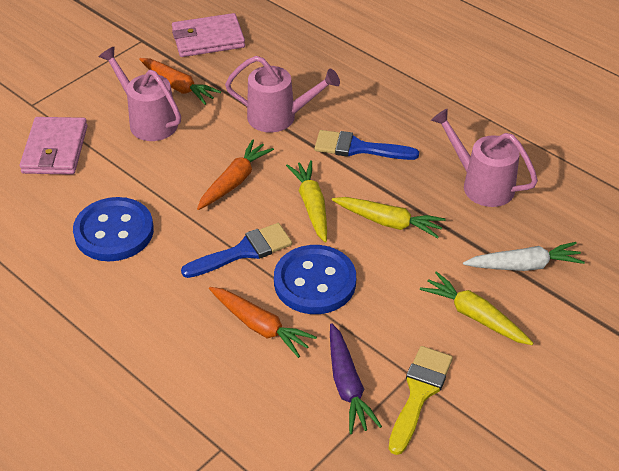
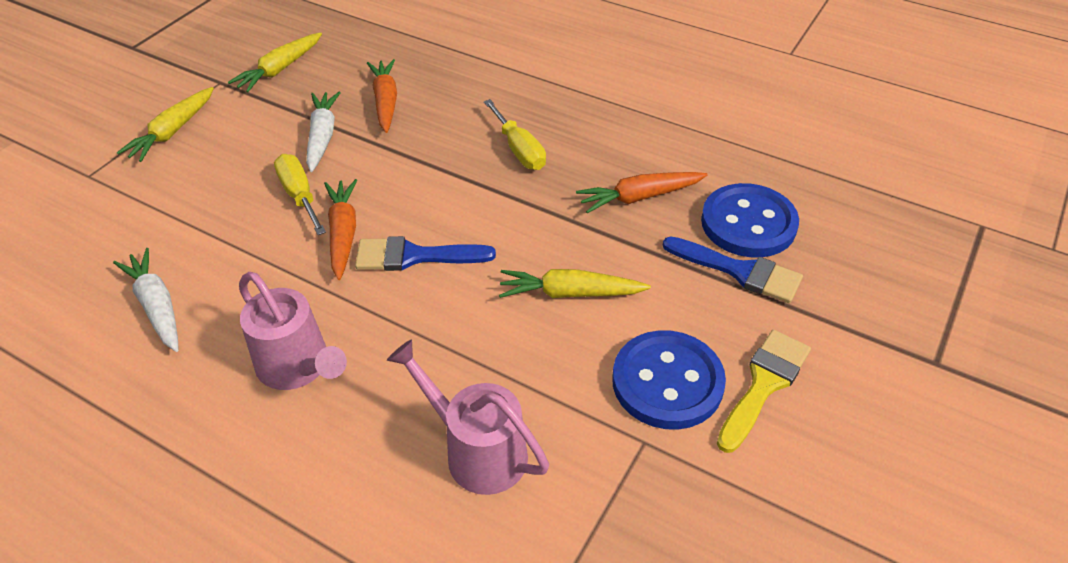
pink wallet: [19,117,88,175] [172,13,245,57] = 2 -> none = 0
pink watering can: [99,47,181,141] [225,56,340,133] [431,108,538,207] = 3 -> [239,272,347,390] [387,339,549,495] = 2
purple carrot: [330,323,382,434] = 1 -> none = 0
white carrot: [463,242,585,271] = 1 -> [113,248,179,352] [306,92,341,172] = 2
yellow screwdriver: none = 0 -> [274,154,326,235] [484,99,546,170] = 2

